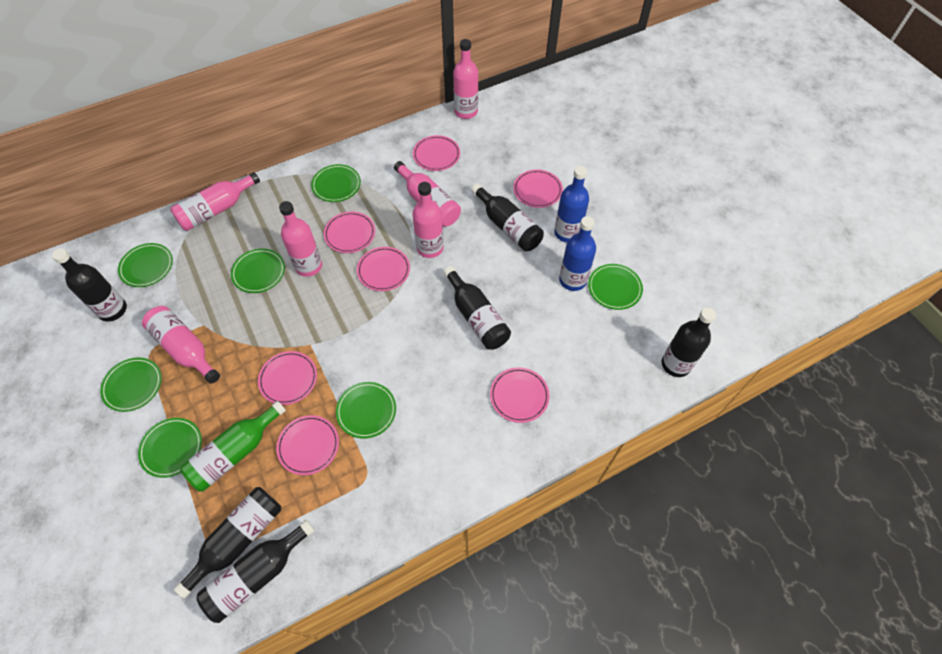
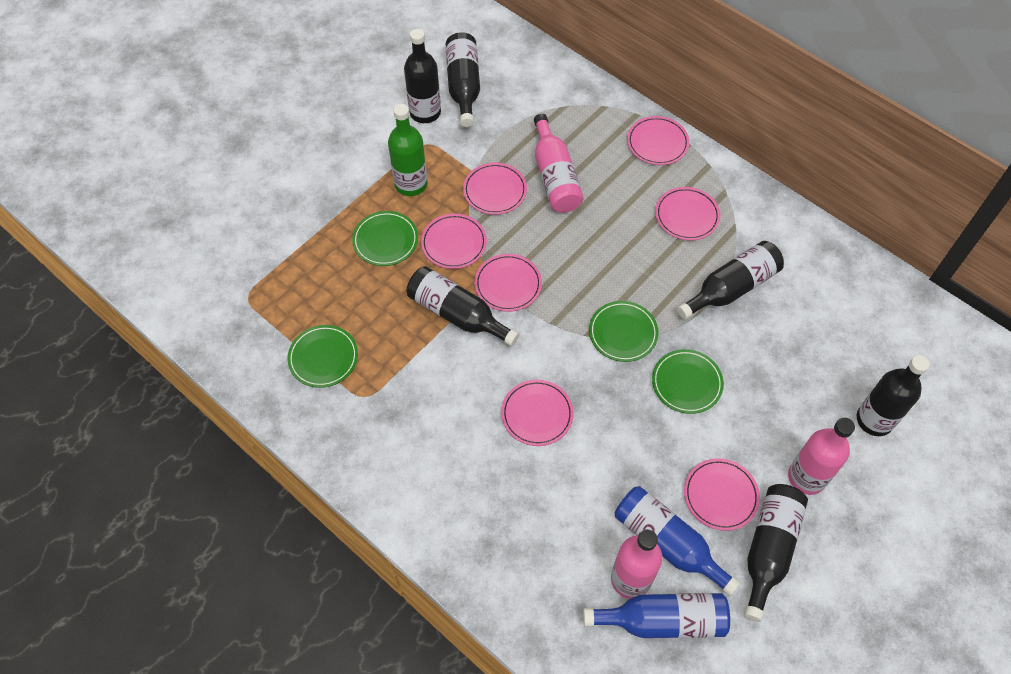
green plate: [100,357,162,412] [118,243,173,287] [138,418,202,478] [231,248,285,293] [311,164,361,202] [336,382,396,439] [588,264,643,310] = 7 -> [287,325,358,388] [352,211,418,266] [589,301,658,362] [652,349,724,414] = 4
pink bottle: [142,306,220,384] [170,172,260,231] [279,201,322,277] [394,161,461,227] [412,182,444,258] [453,39,478,119] = 6 -> [534,114,584,213] [611,529,662,599] [788,417,855,495] = 3

